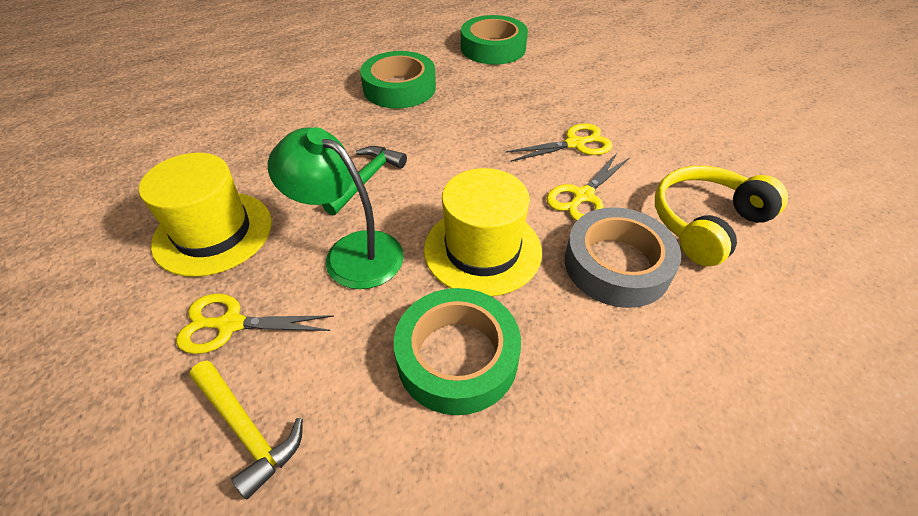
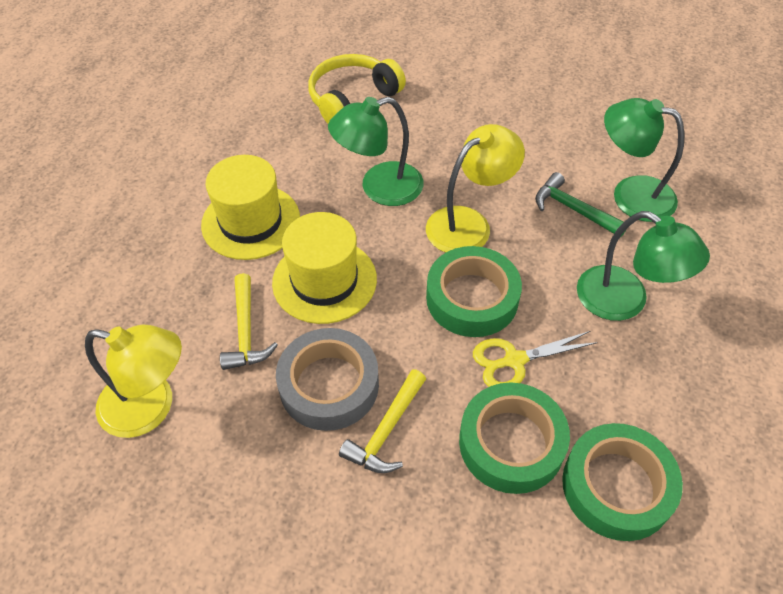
green lamp: [268,127,404,289] = 1 -> [328,97,424,206] [577,211,710,321] [604,98,685,222] = 3
yellow hammer: [189,361,303,500] = 1 -> [220,273,278,370] [339,369,426,473] = 2
yellow lamp: none = 0 -> [85,325,182,438] [426,124,525,253] = 2
yellow scissors: [176,293,334,354] [505,123,613,162] [546,154,630,221] = 3 -> [473,331,598,387] = 1

